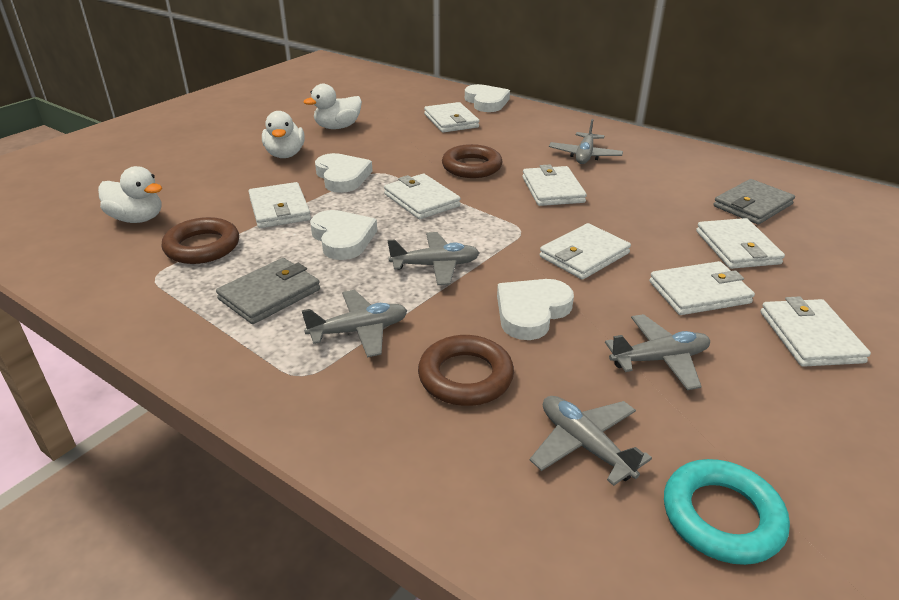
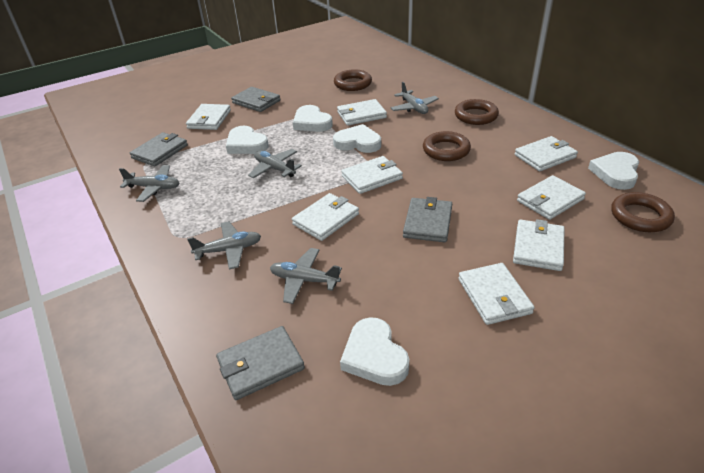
brown ring: [162,217,239,264] [418,335,514,406] [442,144,503,178] = 3 -> [334,69,372,91] [423,131,471,161] [455,99,499,125] [611,192,675,232] = 4
grey wallet: [216,258,320,324] [713,179,795,224] = 2 -> [130,132,188,166] [216,326,305,400] [231,87,281,112] [403,197,452,242] = 4
turquoise ring: [664,459,790,565] = 1 -> none = 0
white duck: [98,166,162,223] [262,111,305,158] [303,84,362,129] = 3 -> none = 0
white heart: [310,210,377,260] [315,153,373,193] [465,84,510,112] [497,279,574,340] = 4 -> [226,126,269,154] [293,105,333,132] [333,124,381,153] [340,317,409,386] [588,152,639,190] = 5

